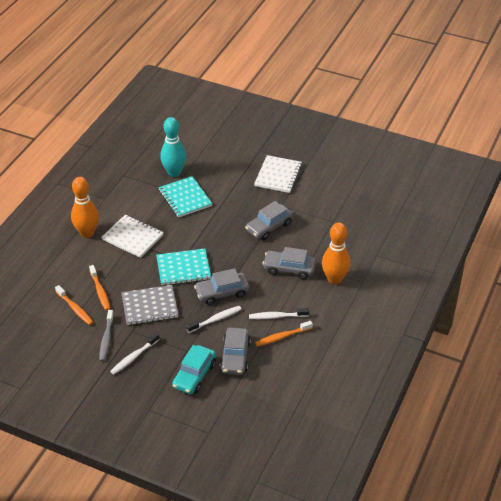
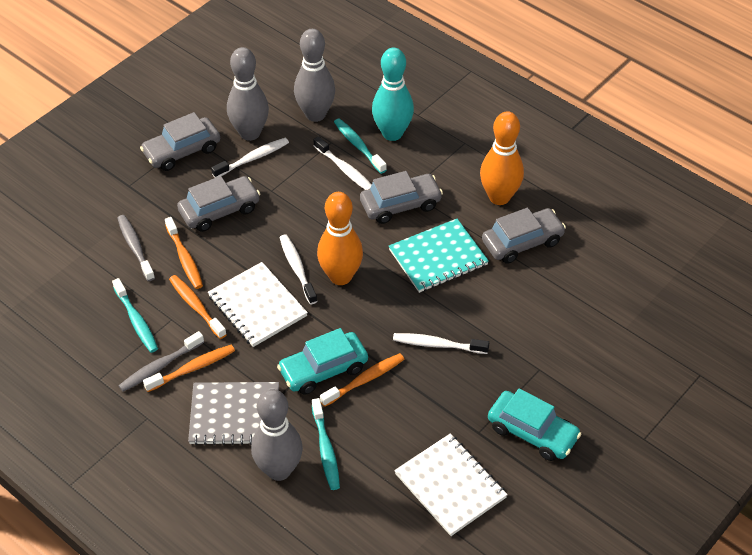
grey bowling pin: none = 0 -> [227,47,269,141] [251,389,303,481] [294,29,335,122] = 3
grey toothbrush: [99,310,114,361] = 1 -> [117,215,155,281] [118,331,204,392] = 2
orange toothbrush: [55,285,93,325] [89,265,110,311] [255,321,313,347] = 3 -> [143,345,235,392] [165,217,203,289] [169,275,227,339] [320,353,405,407] = 4
turquoise car: [172,345,216,394] = 1 -> [277,328,368,395] [488,388,581,461] = 2
turquoise notebook: [156,249,211,286] [158,176,212,218] = 2 -> [389,219,489,293] = 1
turquoise toothbrush: none = 0 -> [112,278,158,353] [312,398,340,490] [334,118,387,174] = 3
white toothbrush: [110,333,160,375] [186,306,242,333] [249,308,309,319] = 3 -> [211,138,289,178] [279,234,317,304] [314,136,372,190] [393,333,489,354] = 4

